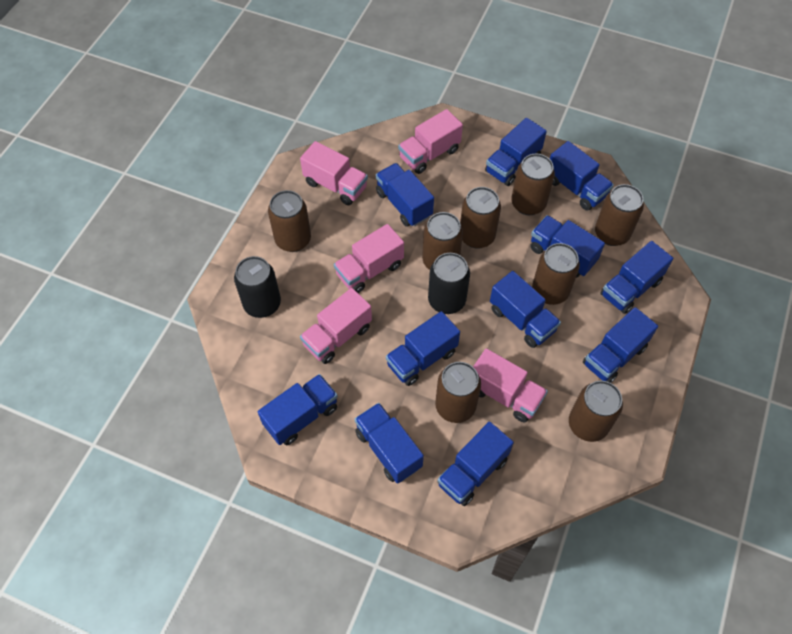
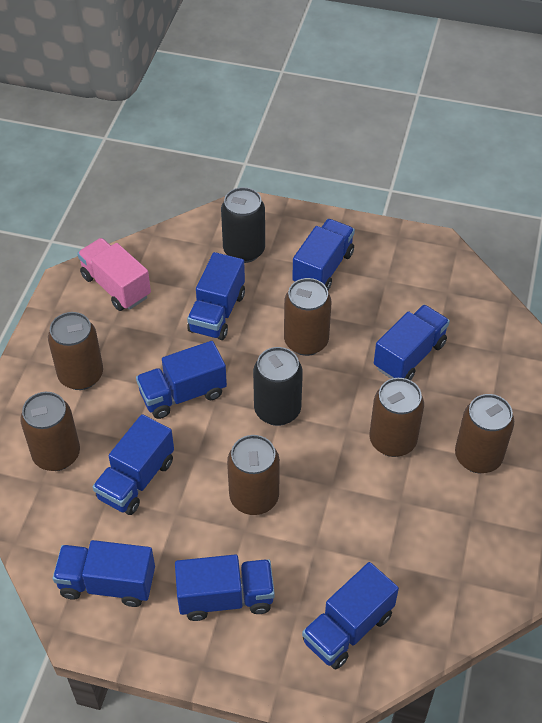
blue truck: [258,374,338,445] [355,403,424,484] [376,163,434,227] [386,311,460,386] [437,421,514,506] [485,118,547,186] [490,271,561,348] [530,215,605,278] [550,141,614,211] [583,307,658,383] [600,241,673,314] = 11 -> [53,540,155,607] [93,414,174,515] [136,341,227,419] [175,554,275,621] [187,252,245,340] [292,219,355,290] [302,562,399,670] [374,305,450,380] = 8
brown can: [268,190,311,252] [422,212,463,270] [435,362,481,423] [460,187,501,249] [511,154,555,215] [532,243,580,305] [569,381,623,442] [595,184,644,246] = 8 -> [20,392,80,471] [48,312,103,390] [227,435,280,515] [284,278,331,356] [370,378,424,457] [455,394,514,473] = 6
pink truck: [300,141,368,205] [300,288,372,364] [334,224,404,293] [398,109,463,174] [473,348,548,422] = 5 -> [77,238,151,311] = 1

